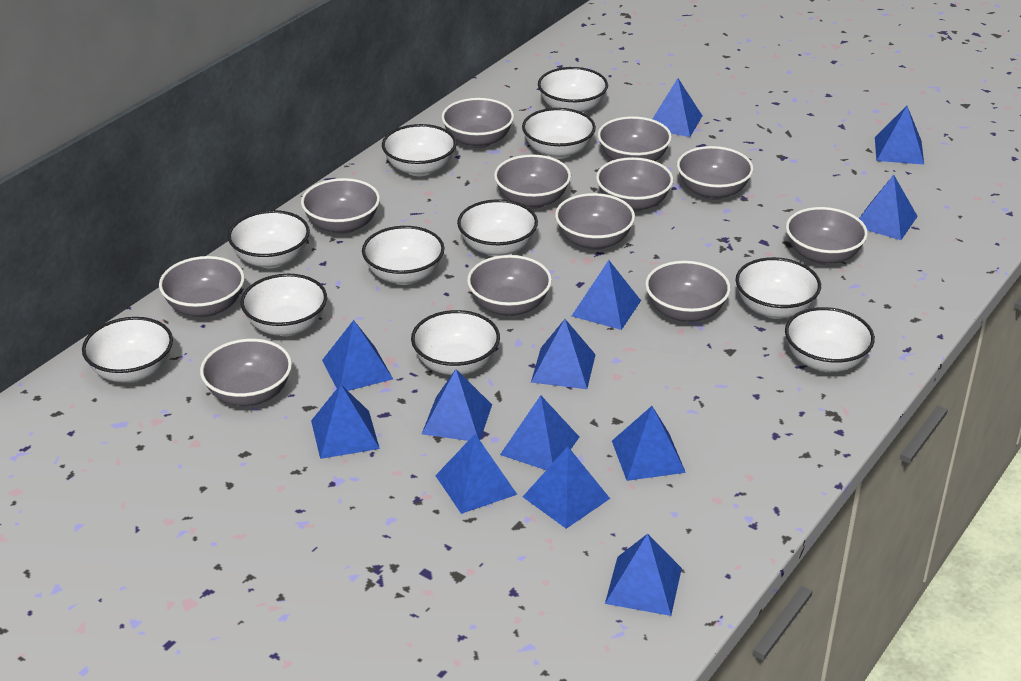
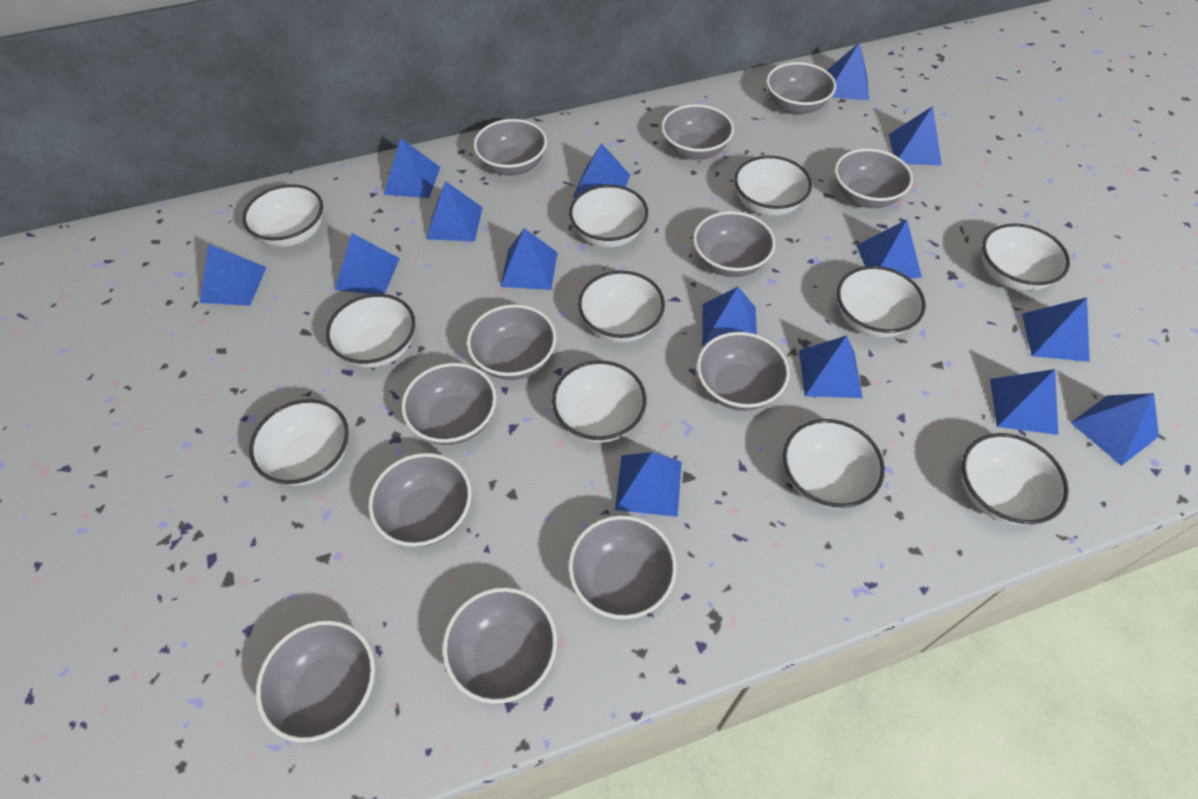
blue pyramid: [311,384,380,459] [322,320,393,391] [422,369,492,441] [435,434,517,514] [500,395,579,470] [523,447,610,529] [531,319,596,389] [572,260,641,330] [605,534,682,616] [612,406,686,481] [653,78,702,137] [859,175,918,240] [875,106,924,164] = 13 -> [200,244,267,306] [335,233,400,294] [383,138,440,198] [426,181,483,242] [500,228,558,290] [573,143,630,198] [615,452,682,517] [702,287,757,346] [799,335,863,398] [827,42,869,100] [856,220,922,279] [889,106,942,165] [990,369,1058,435] [1022,297,1090,362] [1071,393,1159,466] = 15

